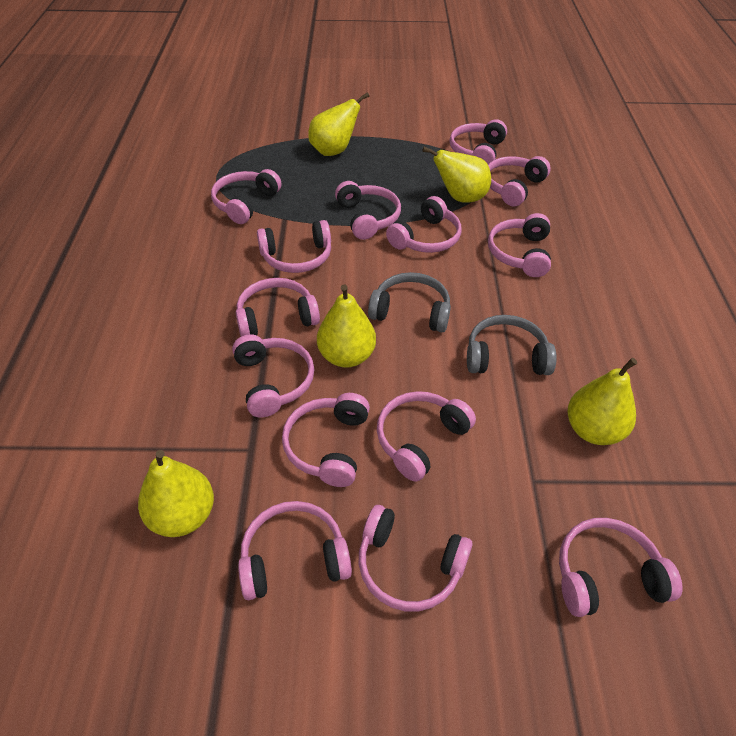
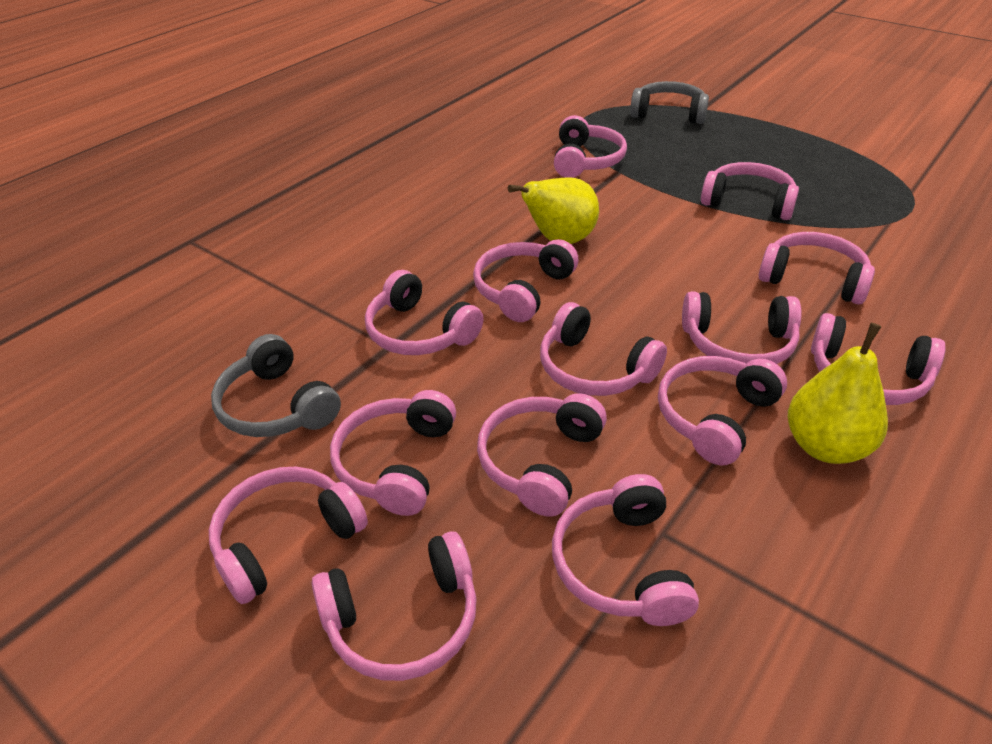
yellow pear: [138,450,214,537] [308,92,369,156] [317,284,376,368] [422,147,491,203] [568,358,637,445] = 5 -> [508,178,599,244] [788,323,888,464] = 2

